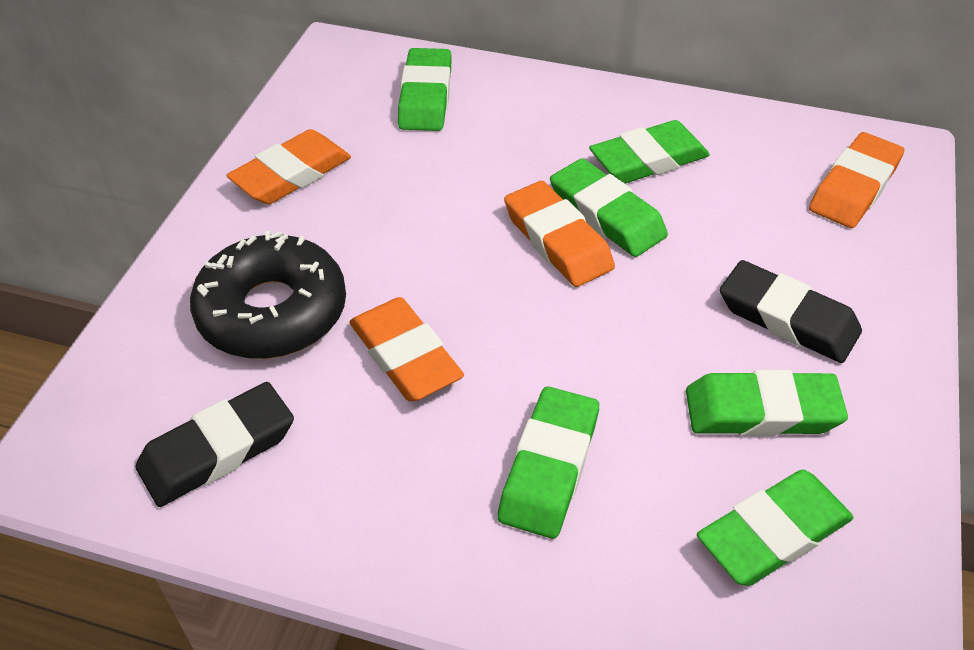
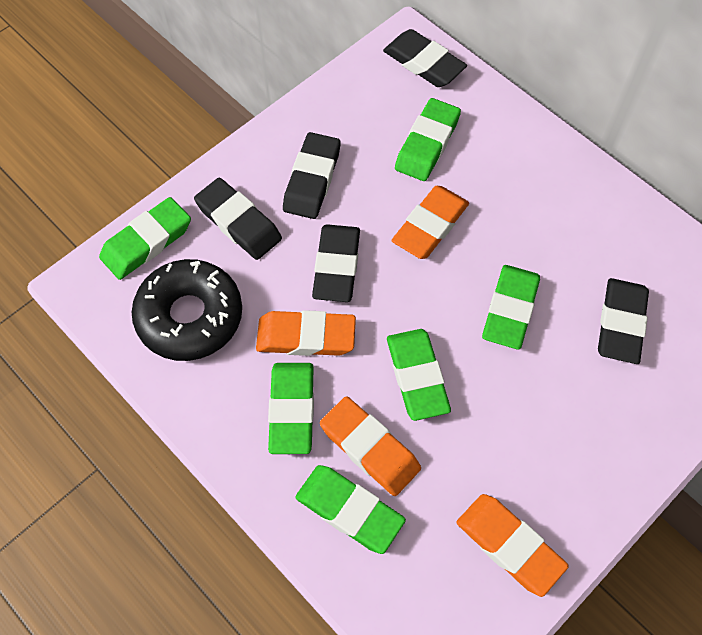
black eraser: [135,382,294,507] [720,260,862,363] = 2 -> [194,178,282,260] [283,132,341,219] [312,224,360,302] [383,29,467,87] [598,278,649,364] = 5

